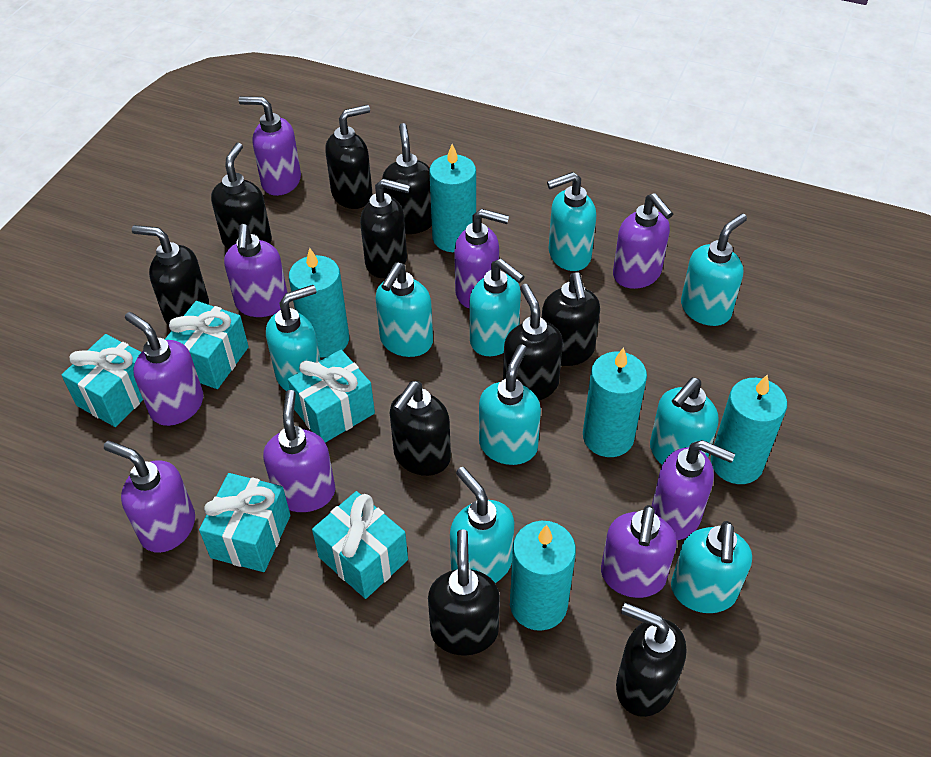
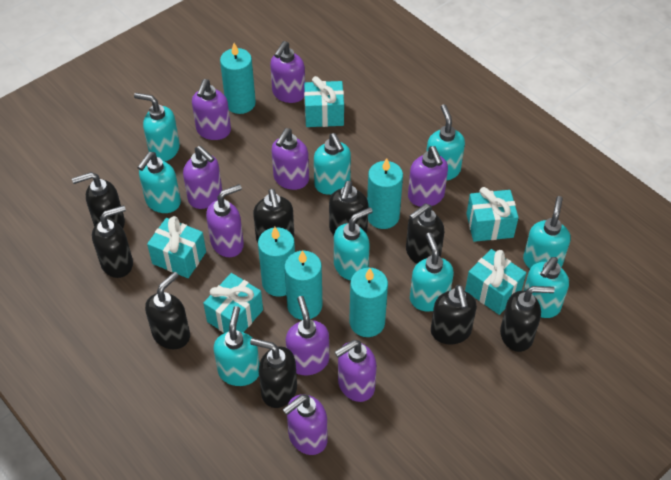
black soap dispenser: [132,225,209,325] [211,142,272,250] [325,105,372,209] [360,178,410,278] [382,123,432,234] [390,381,451,476] [428,529,500,656] [503,284,563,400] [542,272,600,366] [616,603,686,717] = 10 -> [72,172,125,228] [92,205,133,278] [145,272,190,349] [250,338,297,408] [253,189,294,242] [329,181,369,235] [406,203,444,264] [431,285,477,345] [500,286,555,352] = 9

